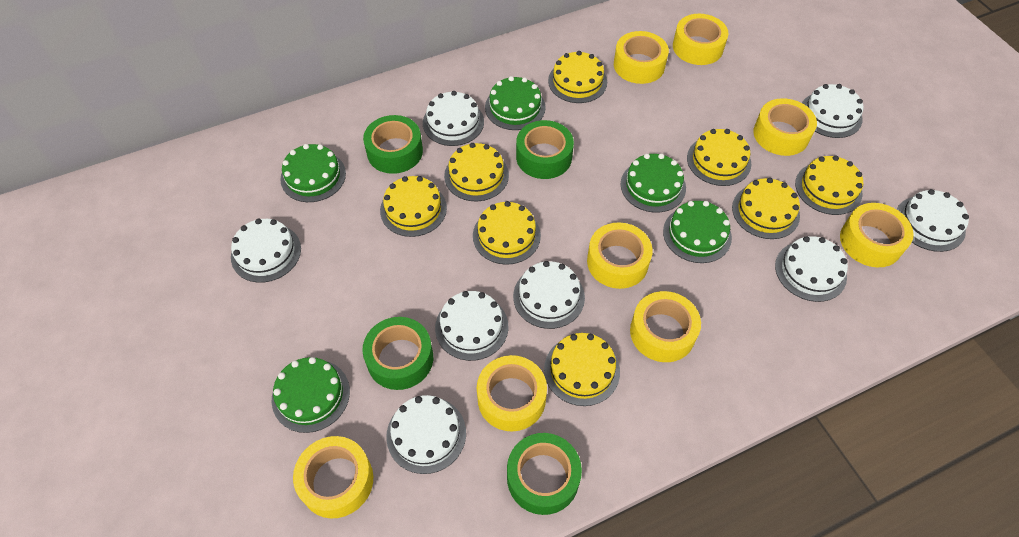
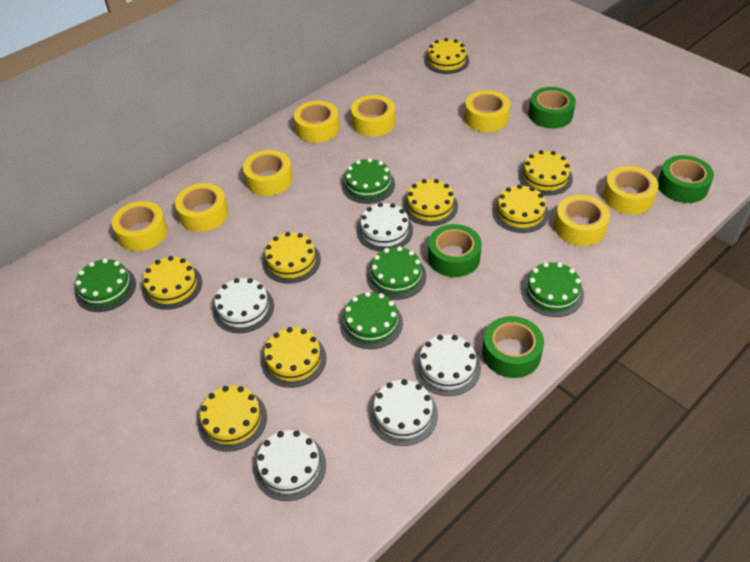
white cake: [231,218,301,283] [386,395,466,474] [423,91,484,146] [435,291,508,361] [513,261,585,329] [775,236,848,302] [802,84,863,138] [896,189,969,252] = 8 -> [212,278,274,333] [254,430,326,501] [356,203,413,251] [368,379,438,446] [414,335,481,396] = 5

